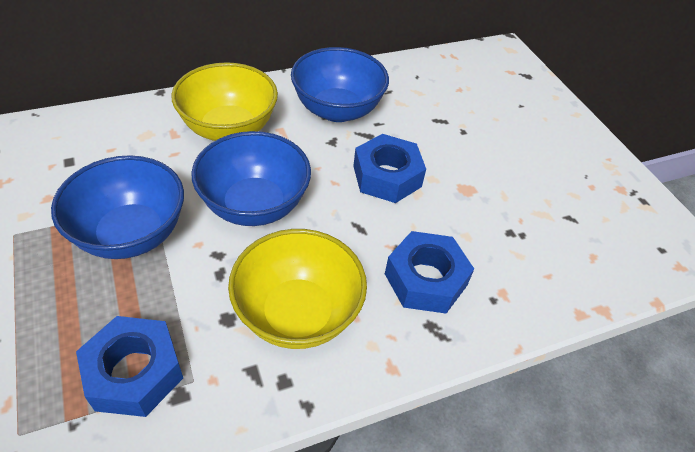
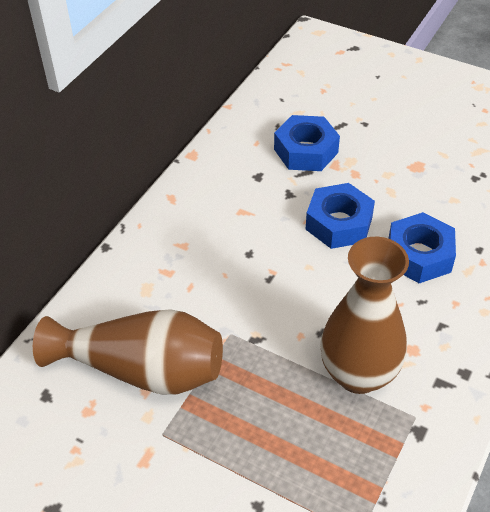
blue bowl: [51,155,184,259] [191,131,311,226] [291,47,389,122] = 3 -> none = 0
brown vase: none = 0 -> [33,309,223,395] [320,237,409,394] = 2
yellow bowl: [171,62,278,141] [228,229,367,349] = 2 -> none = 0

